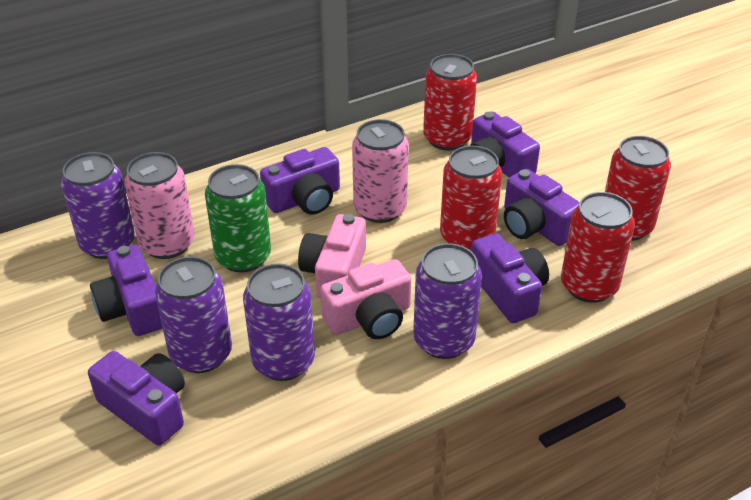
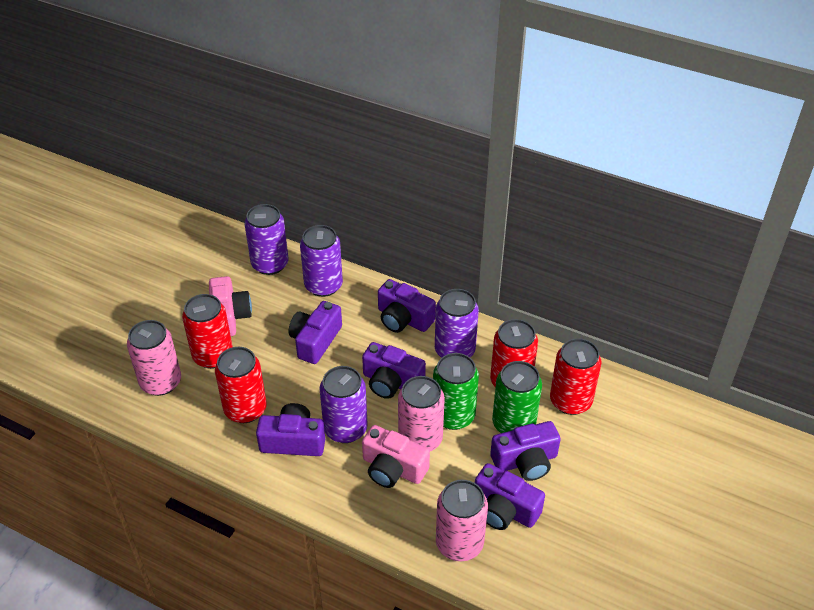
green can: [205,164,271,272] = 1 -> [433,353,479,430] [492,361,542,433] = 2
pink can: [124,152,194,259] [352,119,409,223] = 2 -> [127,320,181,396] [398,376,445,451] [436,480,488,561] = 3

